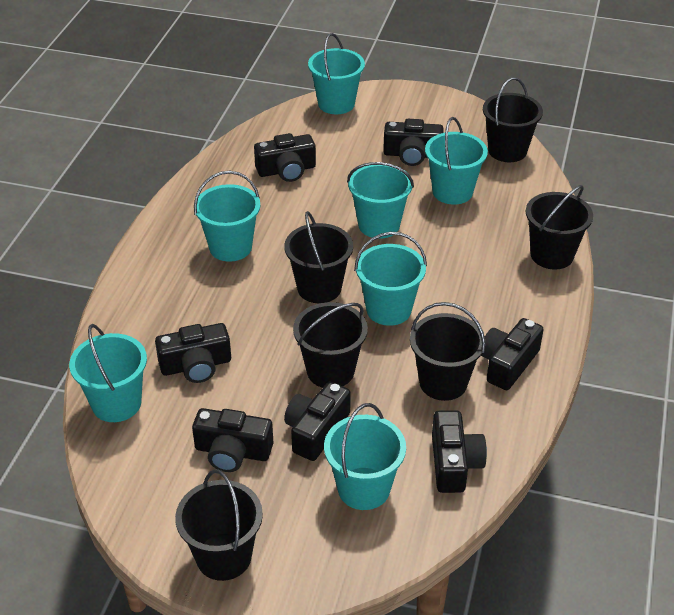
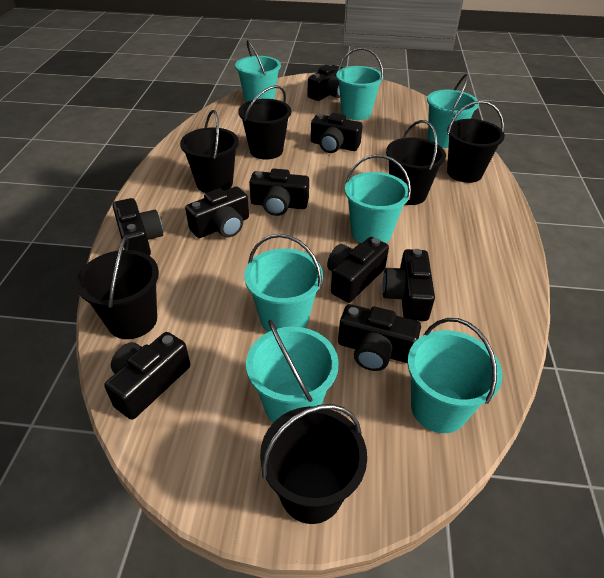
black camera: [155,323,231,383] [192,408,273,472] [254,133,316,182] [284,382,351,461] [383,119,444,166] [432,410,487,493] [481,318,544,390] = 7 -> [104,332,190,420] [113,198,163,256] [185,186,249,238] [249,169,309,216] [307,65,342,101] [311,113,363,153] [327,237,389,303] [338,304,421,371] [382,249,435,321] = 9

